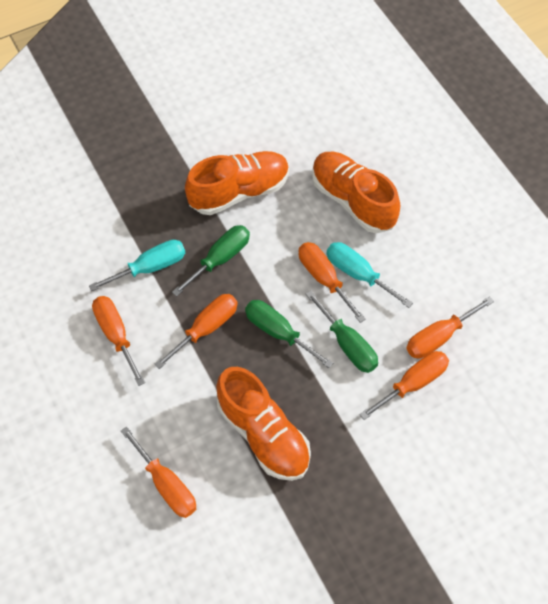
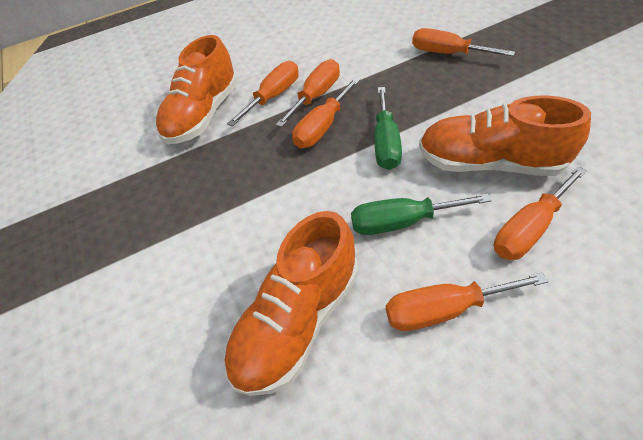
green screwdriver: [172,225,250,296] [245,300,333,368] [306,291,378,373] = 3 -> [351,194,492,235] [375,87,402,170] = 2
turquoise screwdriver: [89,240,185,291] [326,242,413,308] = 2 -> none = 0

